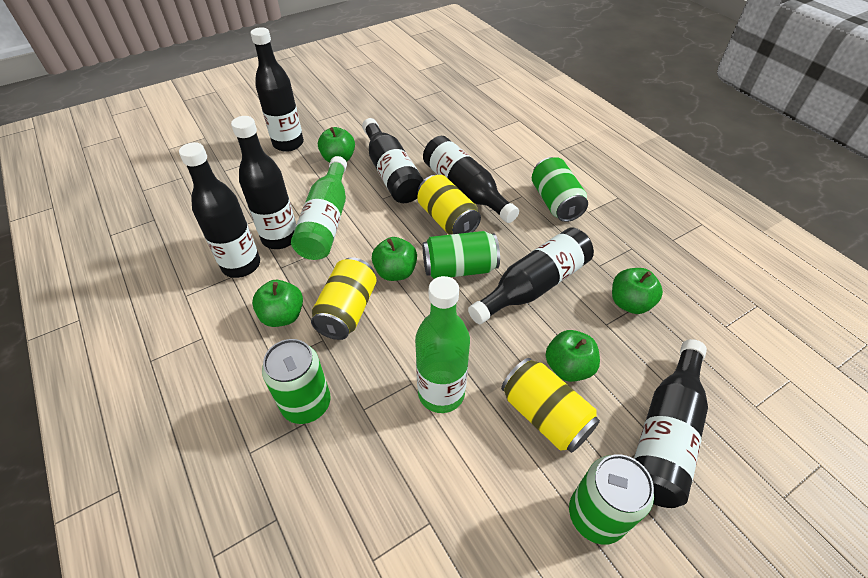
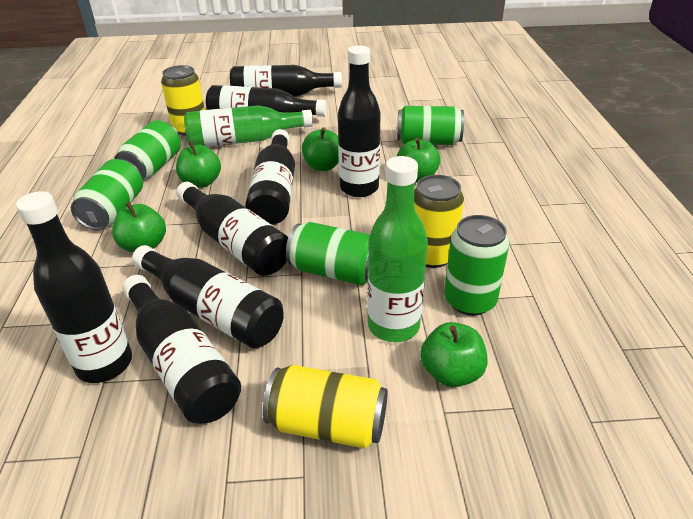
black bottle: [179,142,260,278] [231,116,296,249] [250,27,304,152] [362,118,424,203] [423,136,519,223] [468,228,594,324] [634,339,708,508] = 7 -> [16,191,132,383] [122,275,241,424] [132,245,284,348] [176,182,288,276] [206,85,327,117] [230,65,342,97] [245,129,295,225] [338,45,381,197] = 8
green can: [262,339,331,424] [422,231,500,279] [532,157,588,222] [569,454,654,545] = 4 -> [71,159,143,231] [114,120,181,180] [286,222,370,285] [397,106,464,145] [444,215,509,316] = 5

